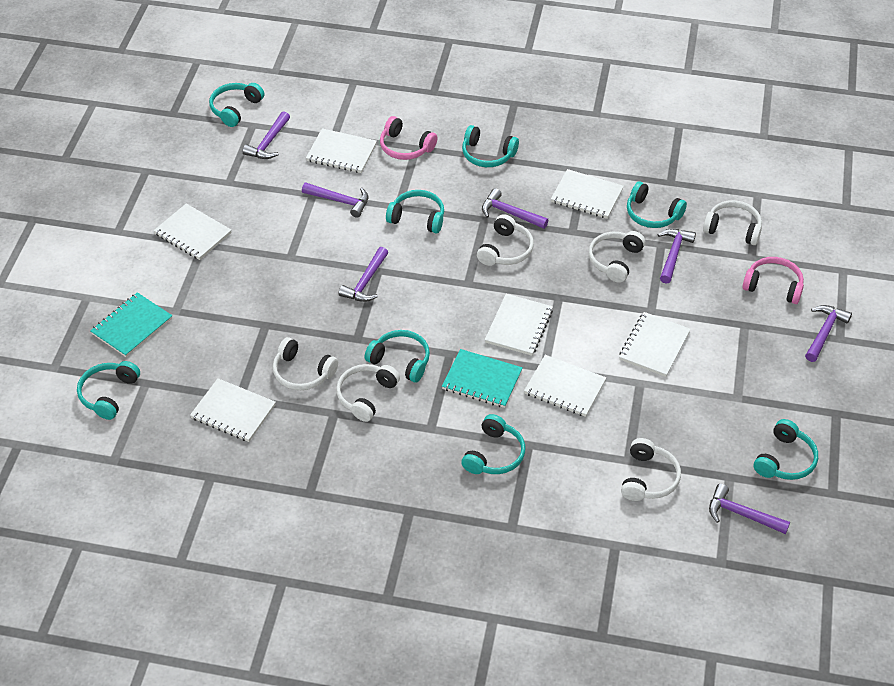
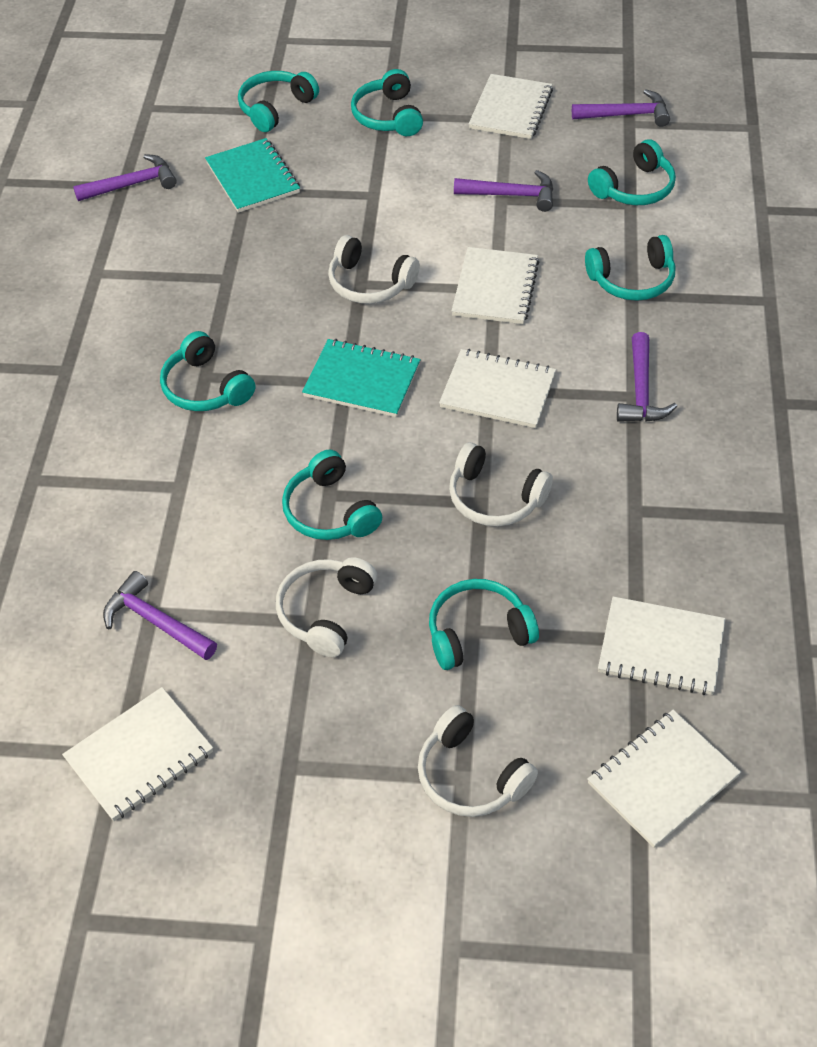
pink headphones: [380,116,438,160] [742,257,804,304] = 2 -> none = 0
purple hammer: [243,111,290,159] [302,182,368,218] [339,247,388,302] [482,188,548,229] [657,229,696,284] [709,484,790,534] [805,305,852,362] = 7 -> [73,154,177,201] [103,571,217,660] [454,170,553,212] [572,89,670,127] [617,332,677,422] = 5
turquoise headphones: [77,361,140,420] [209,83,264,127] [365,330,430,383] [386,190,444,234] [461,414,525,474] [462,125,519,167] [627,181,687,228] [754,419,818,480] = 8 -> [160,331,255,411] [238,71,319,132] [282,449,382,540] [351,69,423,136] [429,579,539,670] [585,235,676,301] [588,139,676,205] = 7
white headphones: [273,337,338,390] [336,364,400,422] [477,214,534,266] [589,231,645,283] [621,438,681,501] [703,200,762,245] = 6 -> [276,557,377,657] [328,235,420,304] [418,705,538,817] [449,442,553,526] = 4
white notebook: [154,204,231,260] [190,378,276,442] [306,128,377,173] [485,294,553,356] [524,355,606,417] [551,169,624,219] [619,312,691,377] = 7 -> [62,687,213,821] [439,349,556,428] [452,247,540,324] [469,74,553,139] [587,710,741,848] [598,596,726,695] = 6

